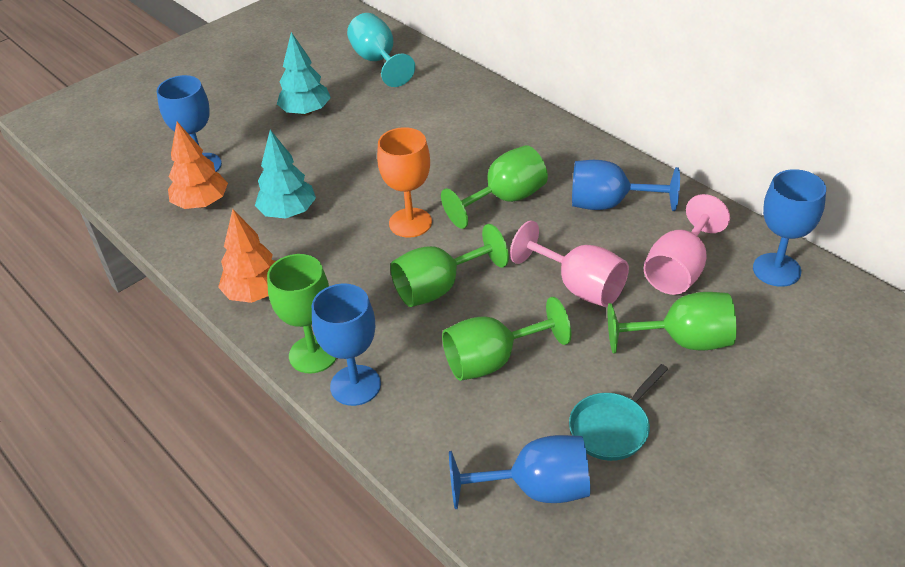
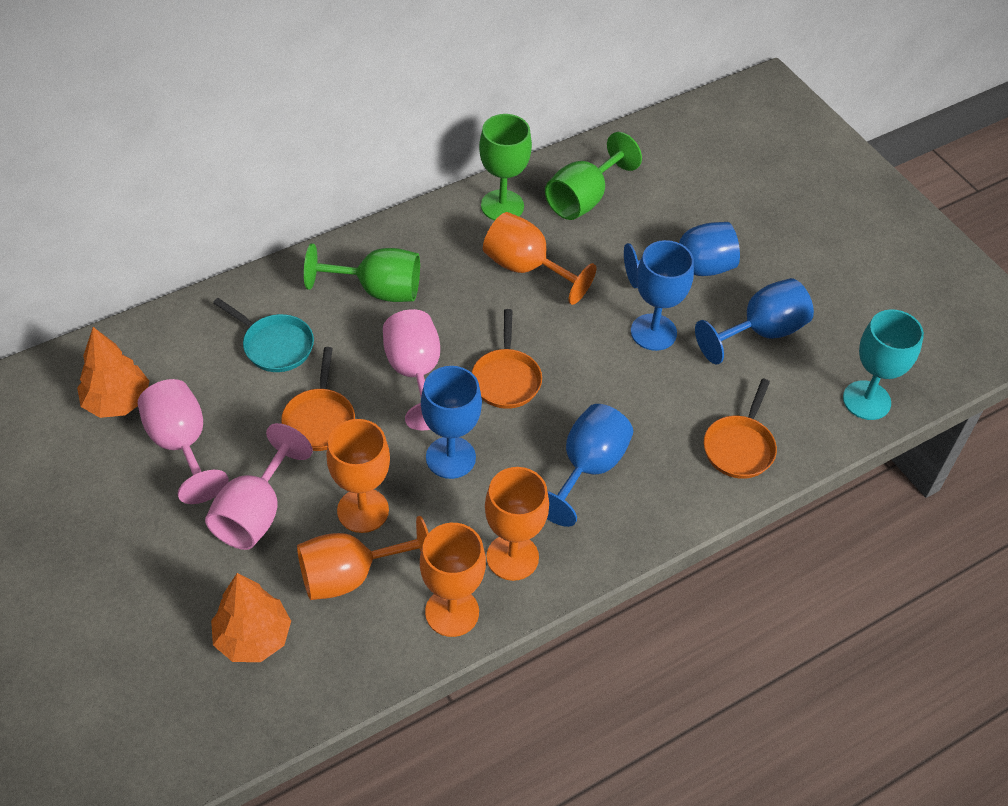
green goblet: [267,254,337,374] [390,224,509,307] [441,145,548,229] [442,297,571,381] [608,292,737,354] = 5 -> [304,243,420,302] [479,114,532,220] [545,132,642,220] = 3
orange goblet: [377,127,432,238] = 1 -> [297,516,429,600] [326,419,390,533] [420,523,486,637] [483,212,596,305] [485,467,549,581] = 5
orange pan: none = 0 -> [281,347,355,451] [472,309,542,409] [704,379,777,479] = 3
pink goblet: [510,220,629,307] [644,194,730,295] = 2 -> [138,379,229,504] [205,423,313,550] [383,309,440,430] = 3
turquoise tree: [255,130,316,219] [277,32,331,116] = 2 -> none = 0

